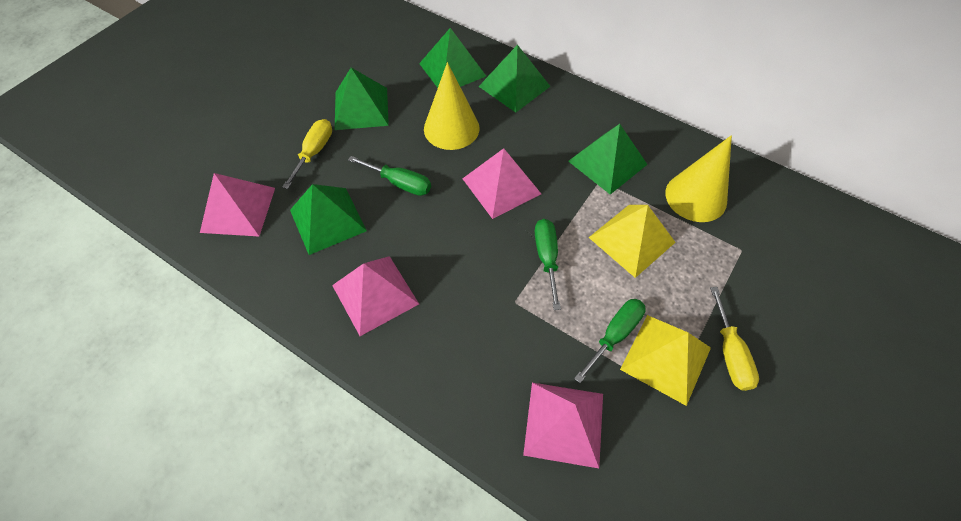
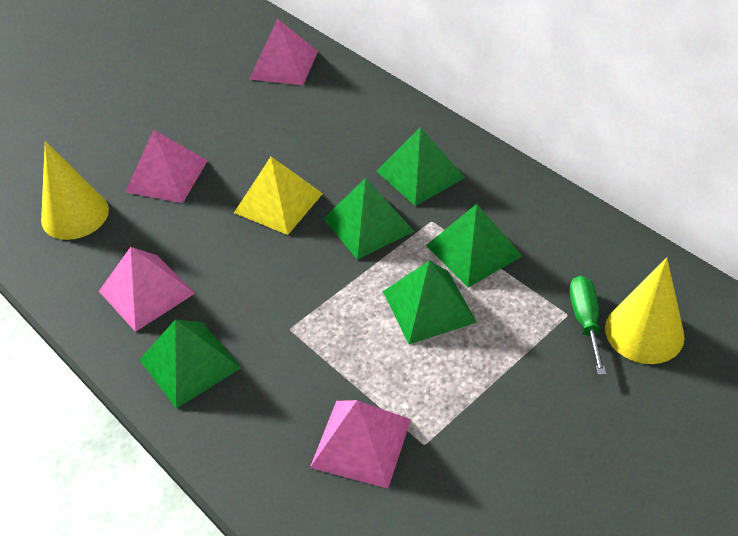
green screwdriver: [348,156,431,196] [535,219,561,310] [574,299,646,383] = 3 -> [570,276,606,375] = 1
yellow pyramid: [588,205,676,278] [620,315,711,406] = 2 -> [234,157,323,235] = 1
yellow screwdriver: [282,119,332,189] [710,287,759,391] = 2 -> none = 0

